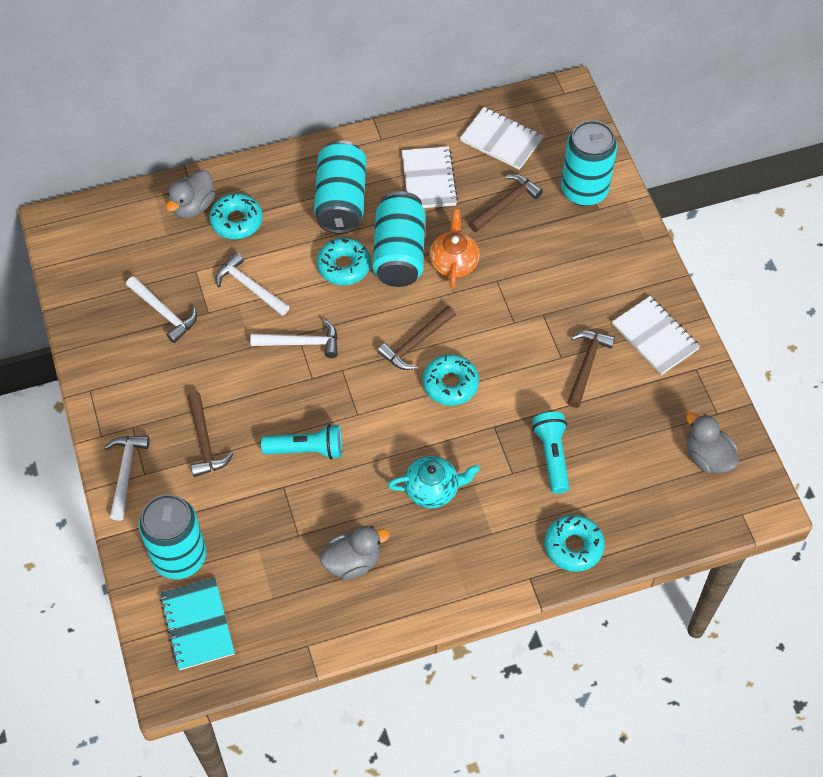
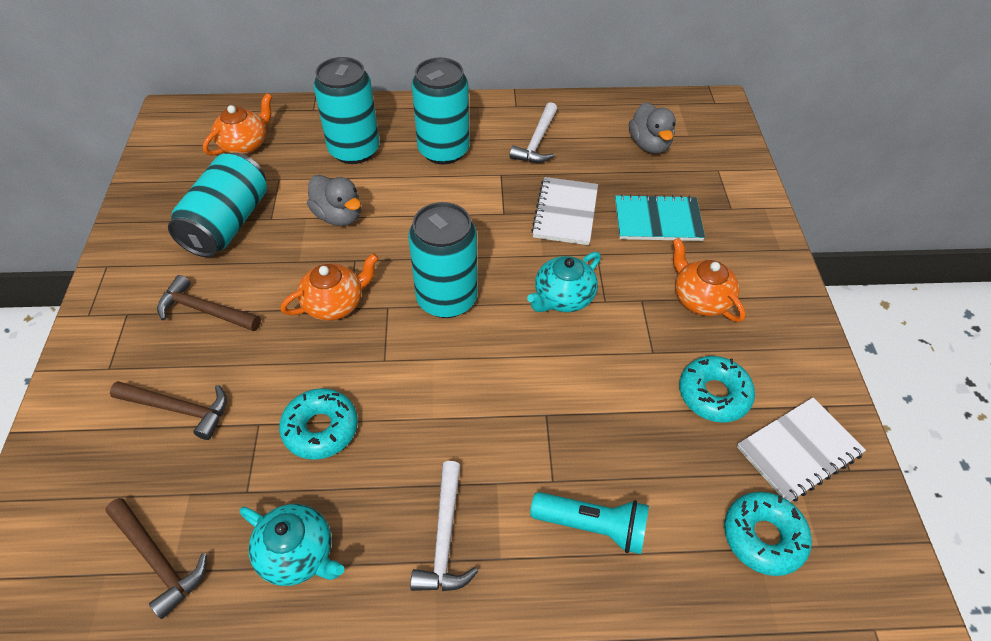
brown hammer: [187,392,233,477] [377,306,456,370] [469,174,543,232] [567,331,615,408] = 4 -> [105,498,207,619] [110,381,227,440] [157,275,261,331] = 3
grey duck: [166,170,215,219] [320,526,390,580] [686,412,739,474] = 3 -> [307,175,361,226] [629,102,676,154] = 2
orange teapot: [429,209,480,288] = 1 -> [203,93,272,156] [280,253,379,321] [672,238,746,322] = 3
turquoise donut: [209,193,263,239] [317,238,371,285] [423,354,479,406] [544,515,605,572] = 4 -> [279,388,358,460] [679,356,755,423] [724,492,812,576] = 3
turquoise flashlight: [261,424,342,460] [532,412,570,494] = 2 -> [530,492,649,554] = 1
turquoise teapot: [388,456,480,508] = 1 -> [240,504,344,586] [527,252,601,312] = 2
white hammer: [104,436,150,521] [126,276,197,343] [215,252,290,316] [250,320,338,358] = 4 -> [410,461,478,591] [510,102,557,163] = 2
white notebook: [402,146,458,208] [460,107,544,170] [612,296,700,375] = 3 -> [531,177,598,245] [737,397,866,502] = 2

